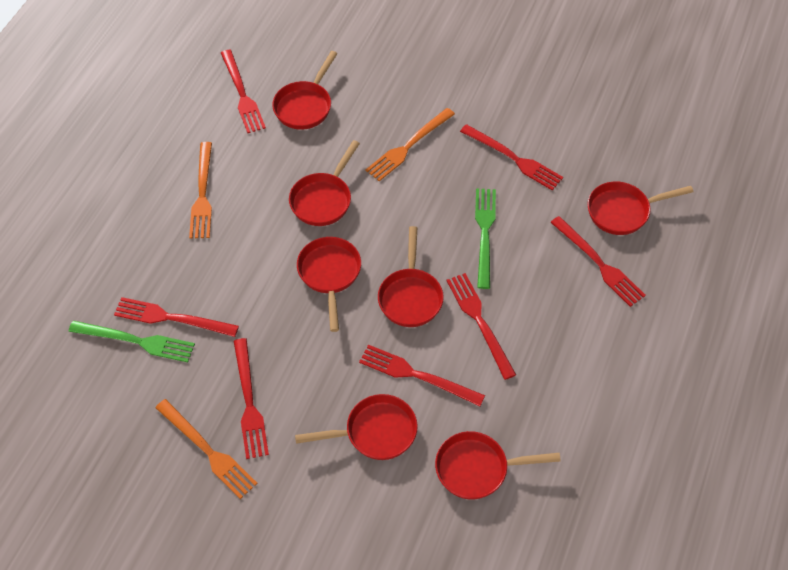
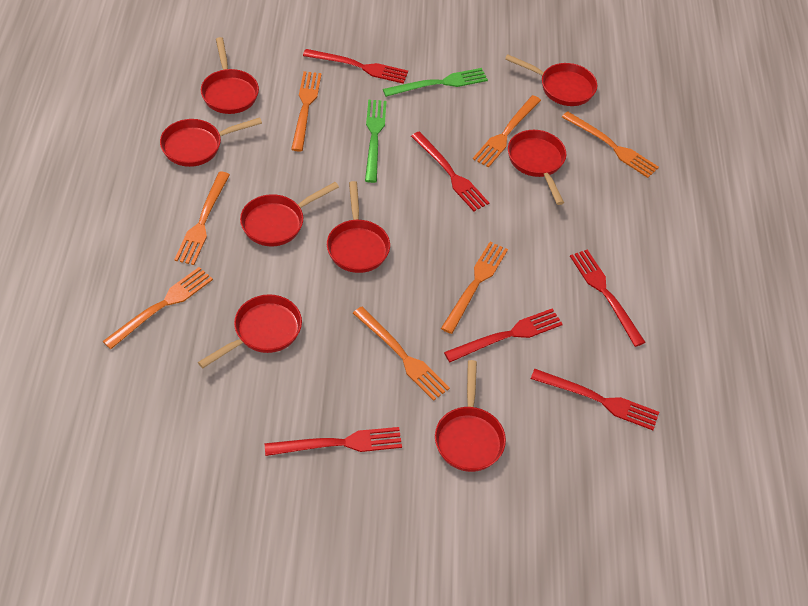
orange fork: [155,399,258,499] [189,142,212,239] [365,108,455,181] = 3 -> [103,267,213,349] [174,171,230,265] [291,71,322,151] [353,306,450,401] [441,242,508,334] [473,95,541,168] [562,111,659,178] = 7
red fork: [114,297,239,337] [221,50,266,133] [234,338,269,459] [359,345,485,406] [447,273,516,380] [460,124,563,191] [550,216,646,307] = 7 -> [265,427,402,456] [303,49,408,84] [411,132,489,211] [444,308,563,362] [531,369,659,430] [570,250,646,347] = 6
red pan: [272,51,338,130] [289,140,360,226] [295,394,418,460] [297,237,361,332] [378,226,444,327] [435,431,561,500] [588,182,693,235] = 7 -> [160,117,262,167] [198,295,302,368] [201,37,259,114] [240,182,339,246] [327,181,390,273] [435,360,506,472] [505,54,597,106] [508,130,566,205] = 8

